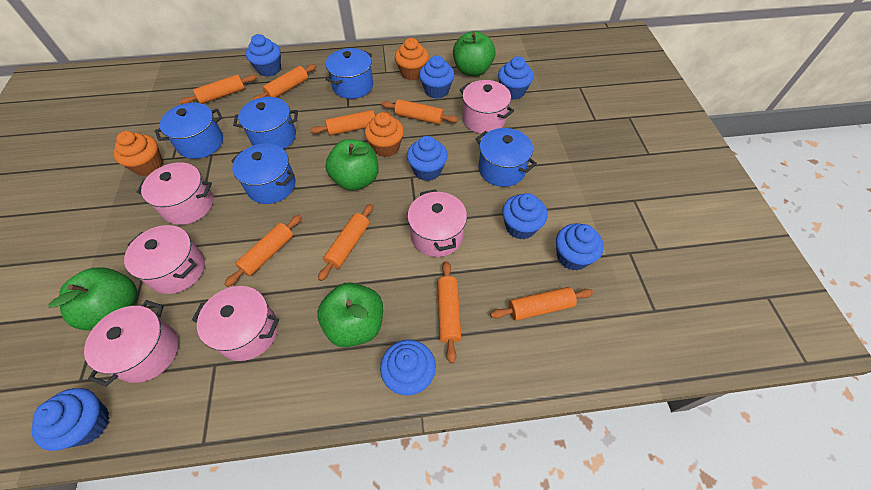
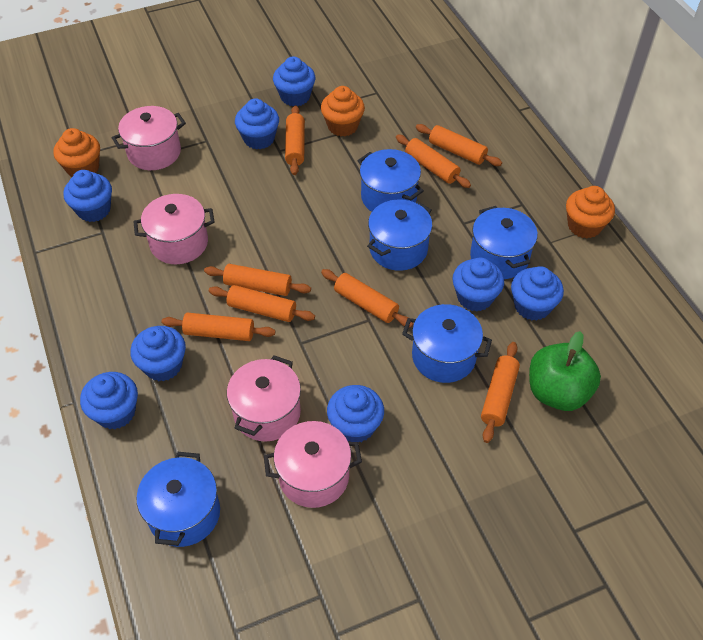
green apple: [48,267,137,330] [317,282,383,347] [325,139,379,191] [453,31,495,76] = 4 -> [529,331,601,411] = 1
pink pot: [84,300,179,386] [124,225,205,294] [137,162,213,225] [192,286,279,361] [407,189,467,257] [459,80,514,134] = 6 -> [112,106,186,170] [133,194,215,264] [227,355,301,442] [264,421,362,508] = 4

